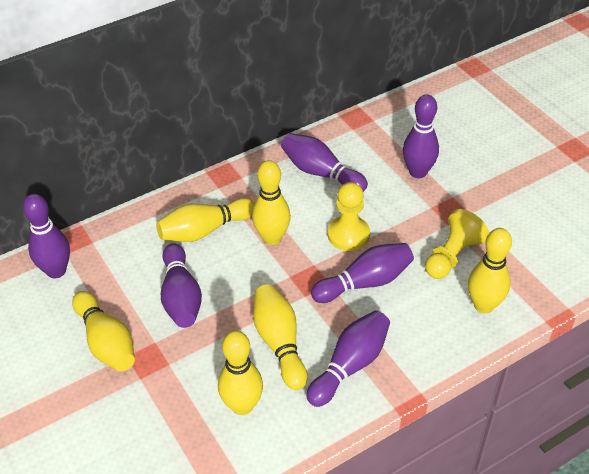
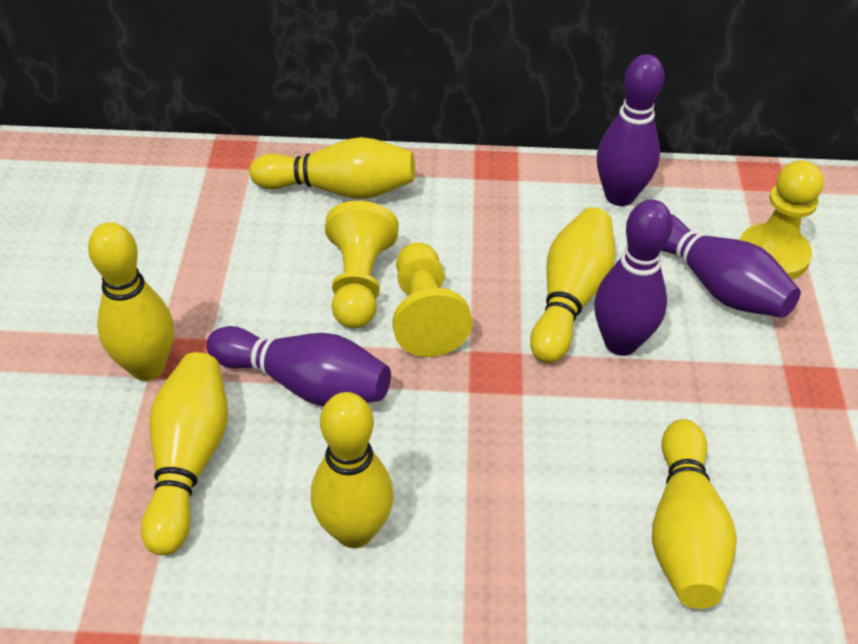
purple bowling pin: [23,194,70,278] [161,243,202,328] [281,133,368,192] [306,310,390,407] [311,243,414,303] [403,94,439,178] = 6 -> [206,326,391,406] [594,200,673,356] [597,54,664,206] [661,214,801,318] = 4
yellow pawn: [328,182,370,251] [425,209,489,279] = 2 -> [325,201,399,328] [392,242,472,357] [740,160,824,279] = 3

